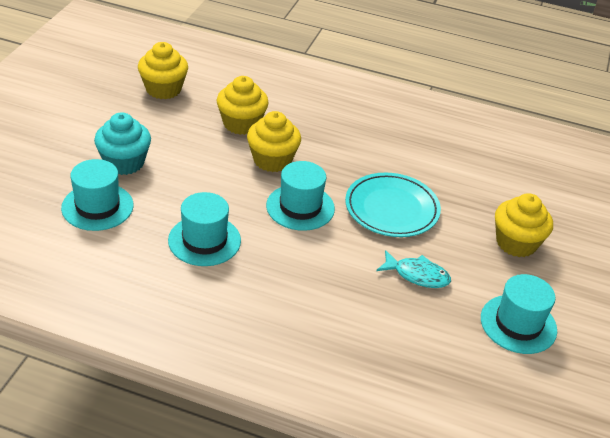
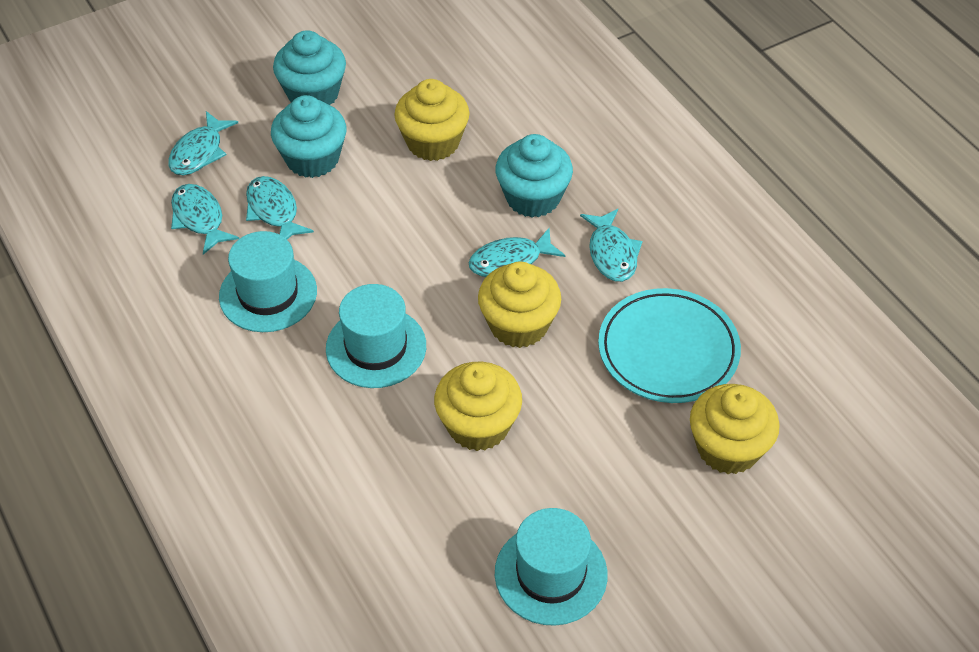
turquoise cupcake: [94,112,151,175] = 1 -> [271,95,346,178] [273,30,346,105] [495,134,573,217] = 3
turquoise fish: [376,250,451,288] = 1 -> [168,111,238,175] [171,184,239,255] [246,176,314,239] [468,228,566,277] [580,209,642,282] = 5
turquoise hat: [61,159,134,231] [168,192,241,266] [266,161,335,231] [481,274,557,354] = 4 -> [219,231,317,332] [326,284,426,388] [495,508,608,626] = 3

